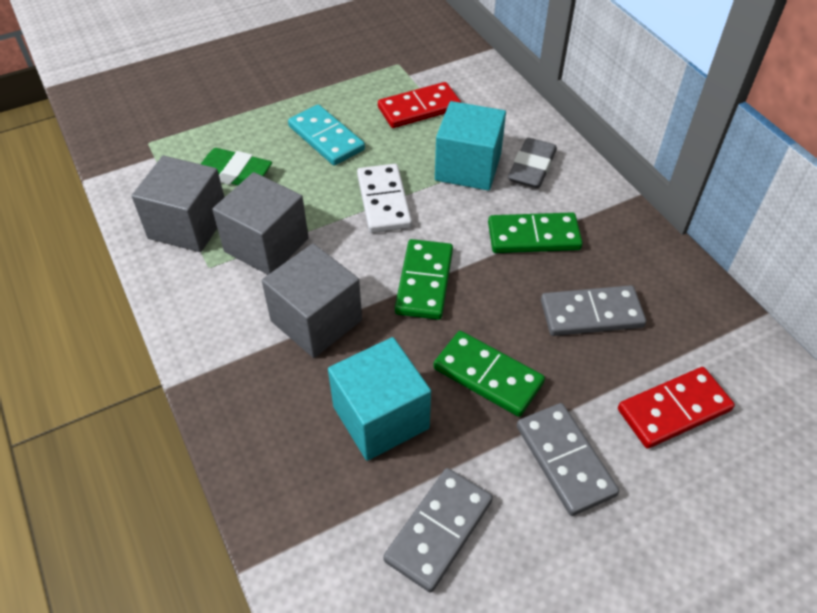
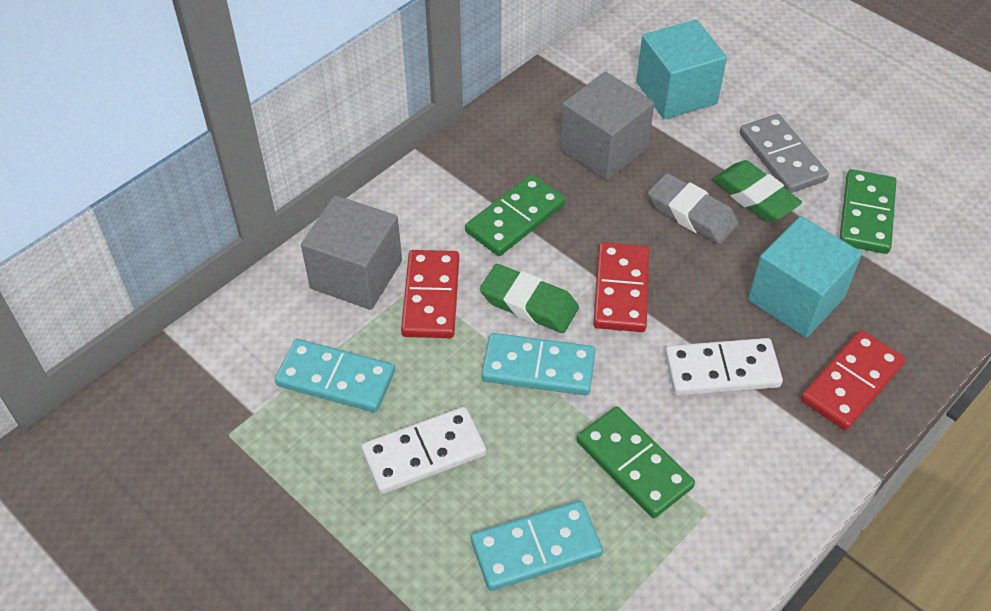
green eraser: [201,148,272,185] = 1 -> [480,264,579,333] [712,160,802,222] = 2
grey cube: [132,156,225,252] [212,172,309,275] [262,243,362,358] = 3 -> [301,195,402,310] [560,72,655,181] = 2
grey domino: [383,468,493,593] [517,403,619,516] [541,285,646,336] = 3 -> [739,114,829,193] = 1
red domino: [378,82,461,128] [618,367,735,449] = 2 -> [401,250,459,338] [593,242,649,332] [801,330,906,431] = 3
turquoise domino: [288,105,365,166] = 1 -> [275,339,395,412] [471,501,603,591] [481,333,596,396] = 3
white domino: [357,164,412,233] = 1 -> [361,407,486,494] [665,338,783,396] = 2

